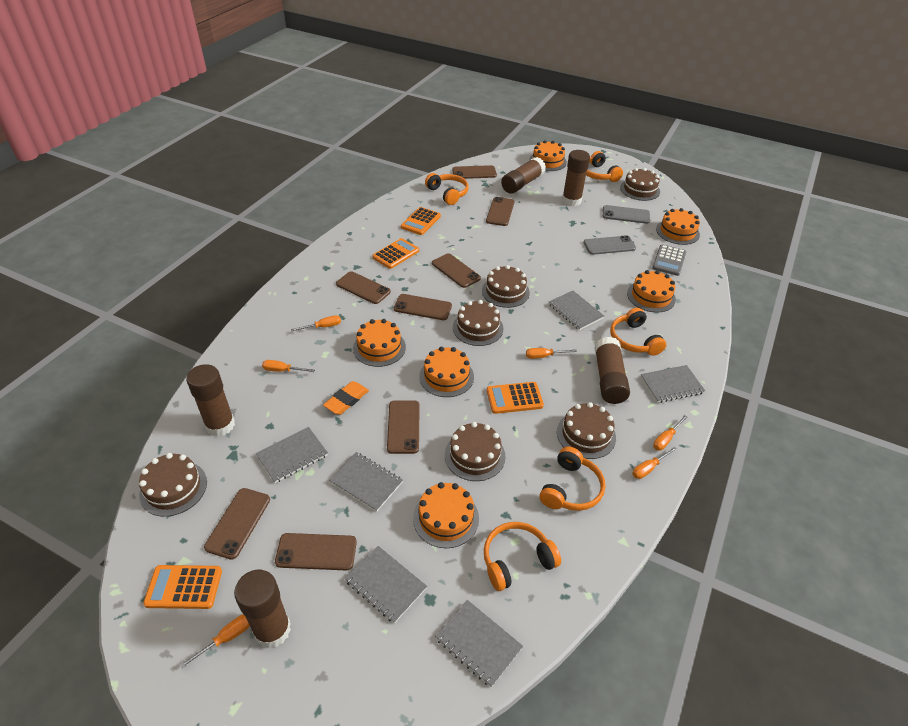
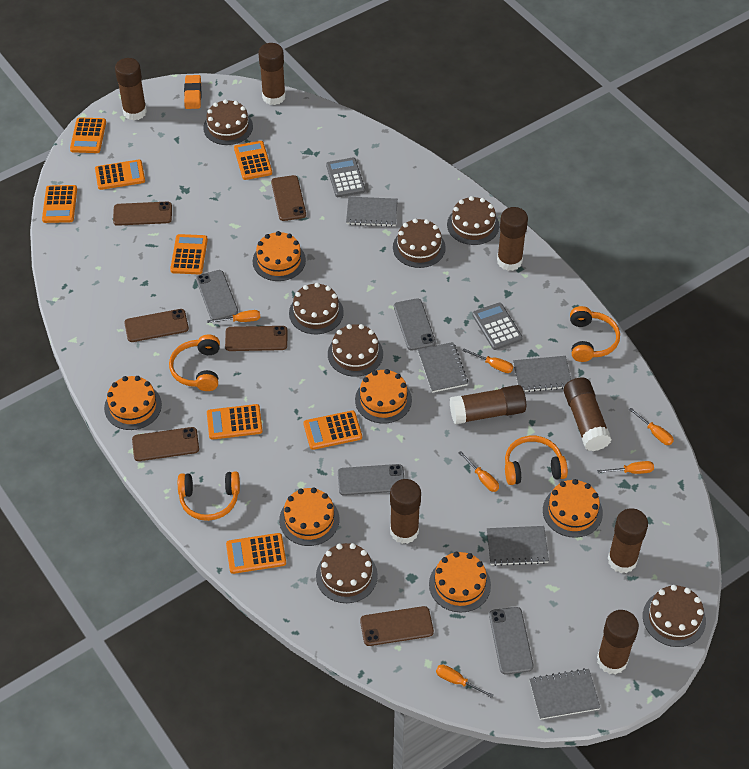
brown cake: [139,453,207,517] [445,422,506,481] [453,300,503,346] [482,265,530,308] [557,402,616,459] [620,168,660,201] = 6 -> [203,99,253,145] [289,283,344,334] [316,543,378,603] [328,324,383,377] [393,218,446,268] [447,196,499,245] [643,585,706,647] = 7
brown glue stick: [186,364,235,437] [234,570,291,649] [501,157,546,194] [562,150,590,206] [594,337,630,404] = 5 -> [115,58,147,120] [258,43,286,105] [390,479,421,544] [450,385,526,425] [497,207,528,271] [564,377,612,451] [597,610,639,675] [608,508,648,573] = 8
brown phone: [204,488,270,560] [275,533,357,571] [336,271,391,304] [387,400,420,454] [394,294,452,320] [432,253,481,288] [452,165,497,179] [486,197,514,226] = 8 -> [113,202,172,226] [124,309,189,342] [132,427,199,461] [225,326,287,351] [271,175,306,221] [360,606,434,646] = 6
grey calculator: [652,244,686,276] = 1 -> [326,158,365,197] [472,303,523,350] = 2
grey notebook: [256,427,328,483] [329,452,403,512] [345,546,427,623] [435,600,523,687] [549,291,604,330] [640,365,705,403] = 6 -> [346,197,398,227] [418,342,468,393] [487,526,549,566] [513,356,571,392] [529,668,600,720] = 5
grey phone: [583,235,636,255] [603,205,650,224] = 2 -> [196,270,238,320] [338,464,405,496] [394,298,436,350] [489,607,534,675] = 4
orange calculator: [143,565,222,609] [372,238,419,269] [401,207,441,235] [487,382,544,414] = 4 -> [42,185,77,223] [70,117,106,153] [95,159,145,190] [170,234,208,274] [207,404,263,440] [226,533,286,574] [234,141,272,180] [303,410,362,450] = 8
orange headphones: [425,173,469,205] [484,522,561,591] [539,447,605,511] [586,151,623,182] [610,308,666,356] = 5 -> [169,335,220,391] [178,471,240,521] [505,436,568,485] [570,306,620,362] = 4

